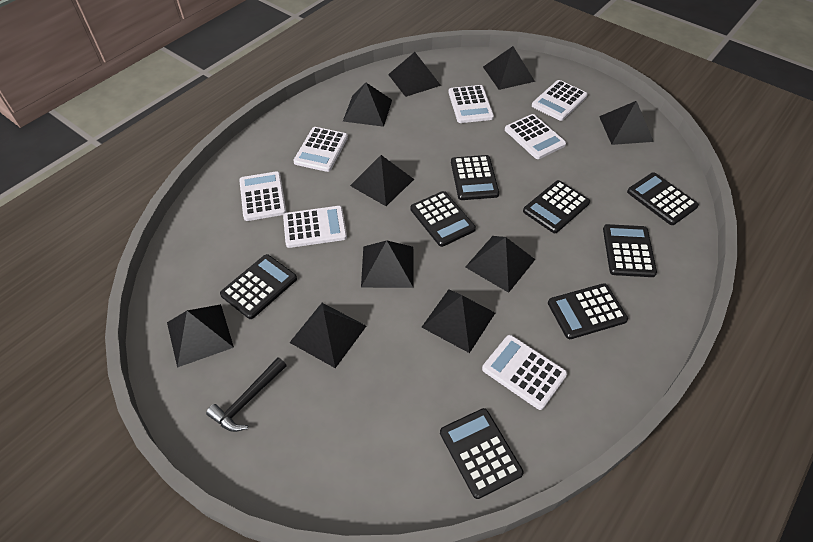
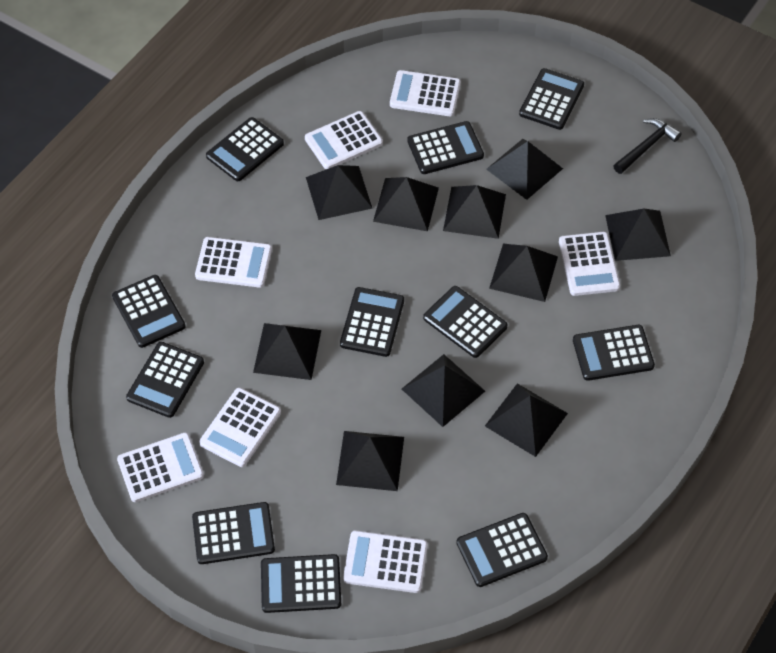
black calculator: [220,254,297,319] [410,191,476,247] [440,408,524,499] [451,155,499,200] [523,180,590,233] [548,283,628,339] [603,224,657,277] [627,172,699,225] = 8 -> [112,275,186,348] [126,342,204,418] [192,502,275,564] [206,117,284,181] [261,554,341,613] [340,287,404,357] [407,121,484,174] [423,286,508,358] [456,513,548,587] [519,68,584,130] [573,325,655,381] = 11

